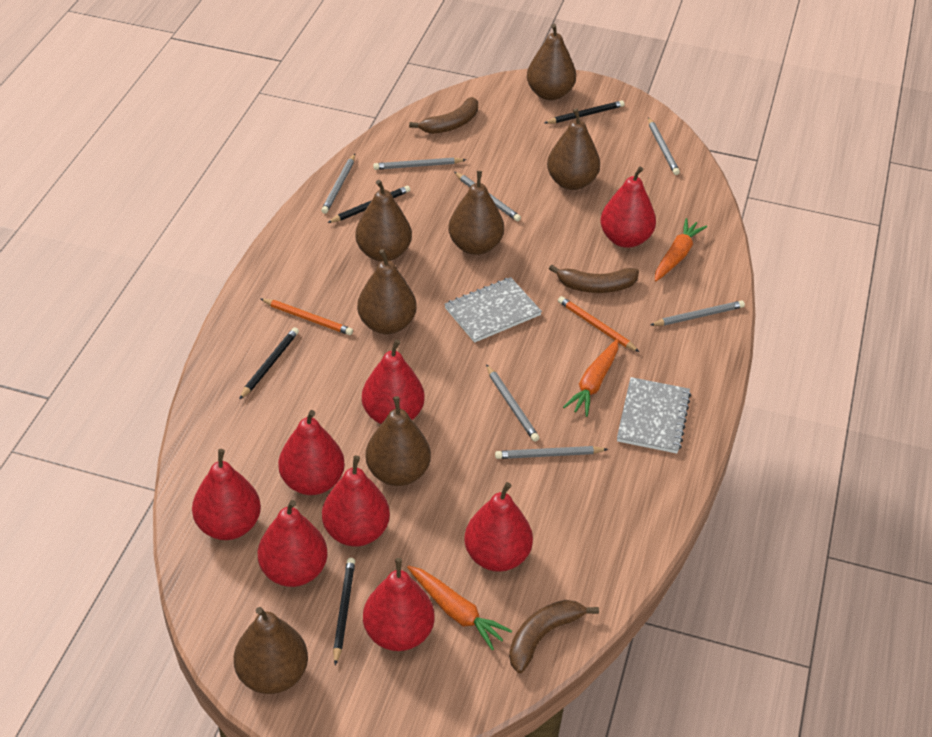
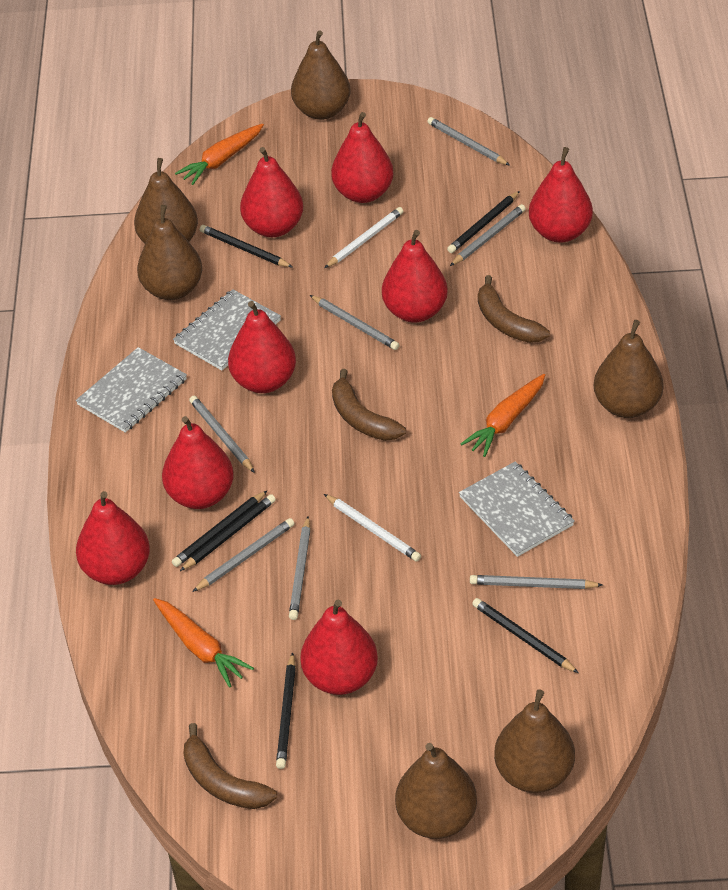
black pencil: [239,327,299,400] [327,186,410,223] [333,558,355,666] [544,100,625,124] = 4 -> [172,490,268,567] [180,494,276,571] [200,225,293,267] [276,652,296,769] [447,191,520,253] [472,598,579,673] = 6
brown pear: [234,607,308,694] [355,180,412,262] [357,249,417,334] [366,396,431,486] [448,171,504,255] [527,24,576,100] [547,109,600,190] = 7 -> [134,158,198,243] [137,205,202,300] [291,30,351,120] [395,743,477,839] [494,689,575,793] [594,320,664,418] = 6
grey notebook: [444,277,542,343] [617,377,691,454] = 2 -> [76,347,187,433] [173,289,281,371] [459,461,574,557] = 3
orange pencil: [261,299,353,335] [558,296,639,352] = 2 -> none = 0
white pencil: none = 0 -> [324,494,421,562] [325,207,404,268] = 2

